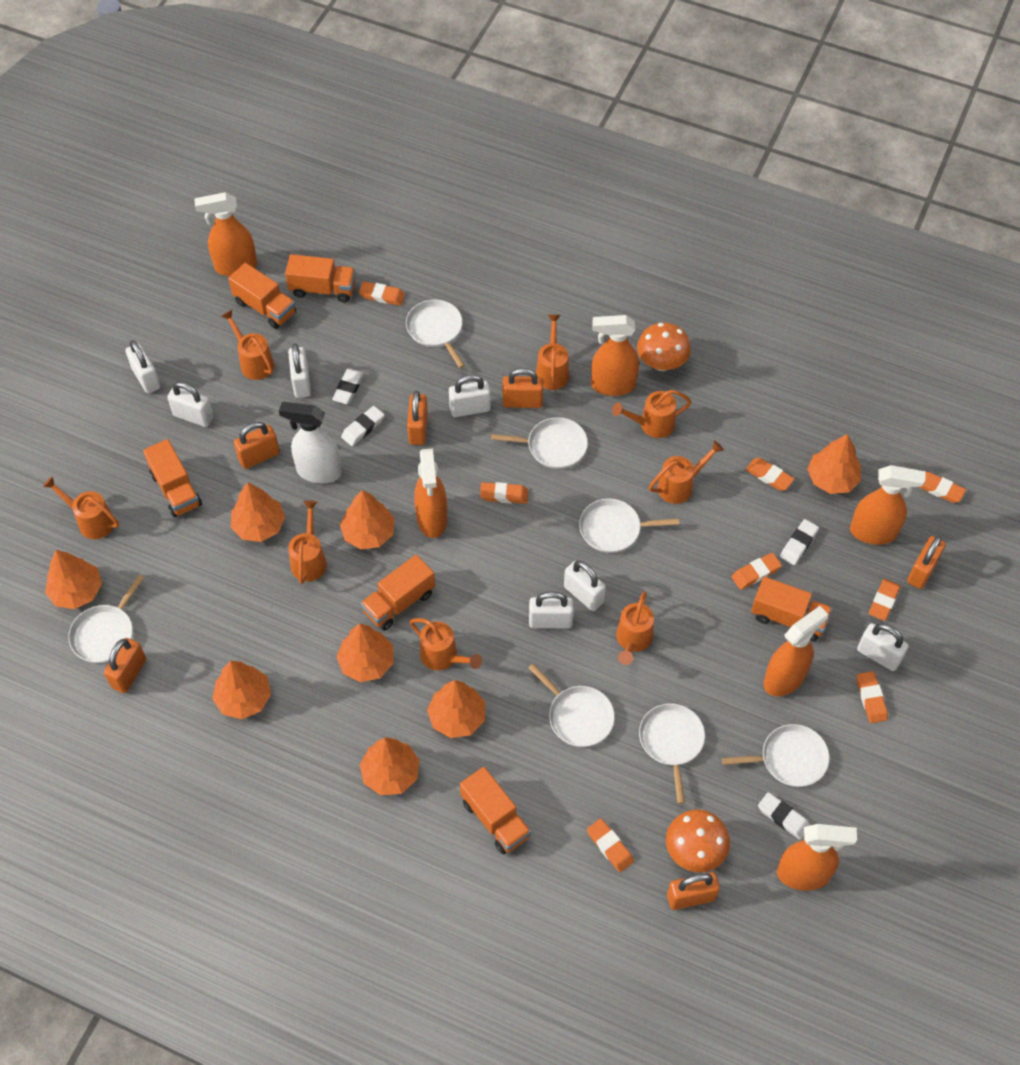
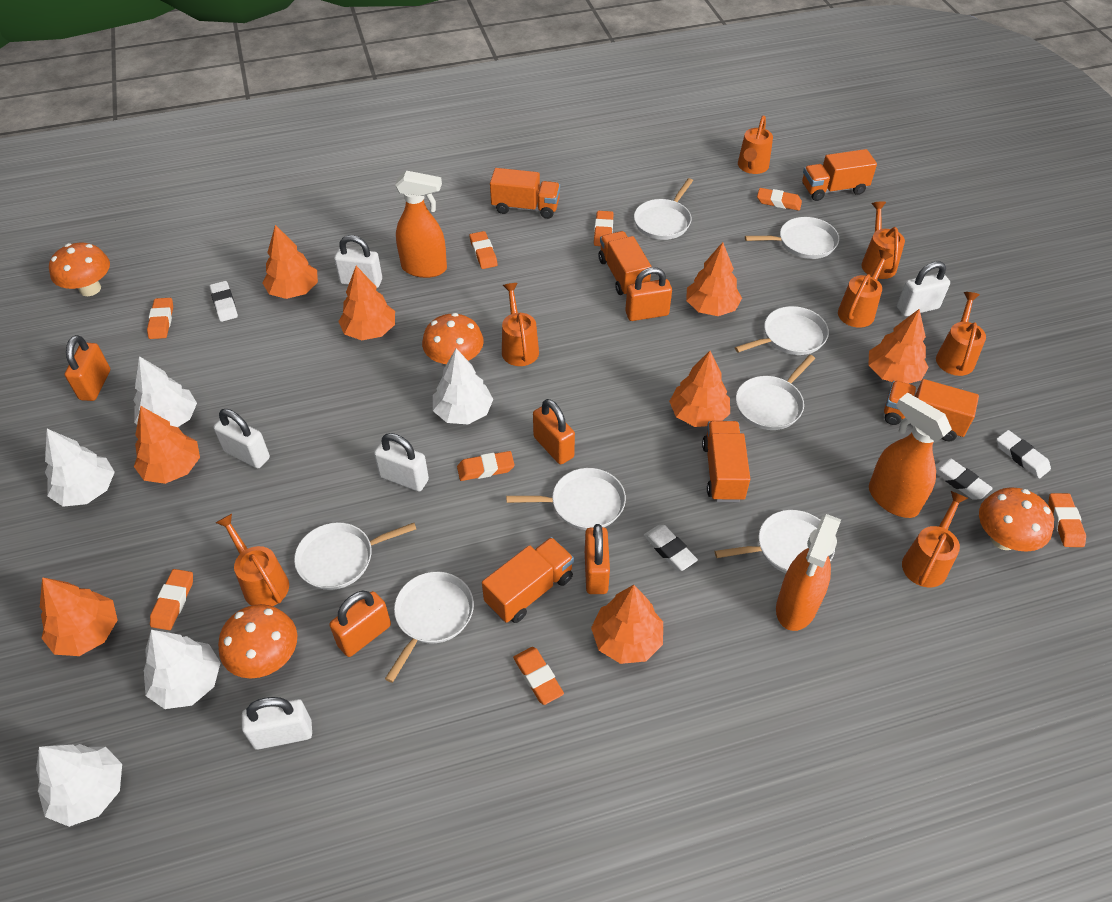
orange mushroom: [637,323,691,371] [666,810,730,872] = 2 -> [49,243,110,296] [218,604,297,679] [422,313,484,366] [979,487,1054,552] = 4
orange padlock: [104,638,146,693] [234,422,280,469] [407,391,428,445] [503,368,543,408] [667,872,720,910] [907,536,946,589] = 6 -> [65,335,110,401] [329,591,391,657] [533,399,575,464] [585,524,610,594] [625,267,672,321] = 5
orange spray bottle: [194,192,257,276] [414,448,448,538] [591,315,639,396] [763,606,828,696] [777,824,857,891] [850,465,925,545] = 6 -> [395,171,447,278] [776,514,841,631] [869,392,952,518] = 3
orange watering can: [43,476,119,539] [221,310,274,380] [288,501,327,584] [410,618,482,670] [536,315,569,390] [612,390,691,438] [616,591,654,665] [649,440,724,504] = 8 -> [216,514,289,606] [502,283,539,366] [738,116,773,174] [838,250,893,328] [861,201,905,279] [902,491,968,587] [936,292,986,376] = 7
white padlock: [125,340,161,394] [167,382,214,427] [288,344,311,398] [449,375,491,417] [529,591,574,628] [564,561,606,611] [857,623,909,671] = 7 -> [213,409,270,468] [242,697,312,750] [334,235,382,288] [374,433,429,491] [897,261,950,316] = 5
white pan: [68,575,144,663] [406,299,465,368] [491,417,588,469] [528,664,615,747] [579,498,679,553] [639,703,705,804] [722,724,830,787] = 7 -> [294,522,416,590] [385,572,474,683] [506,468,626,530] [634,178,693,240] [715,510,835,573] [735,306,829,355] [736,355,815,430] [745,217,839,259] = 8
white spray bottle: [279,402,342,483] = 1 -> none = 0
white tree: none = 0 -> [36,744,122,827] [45,429,115,507] [133,356,197,427] [144,630,221,709] [433,348,493,424] = 5

